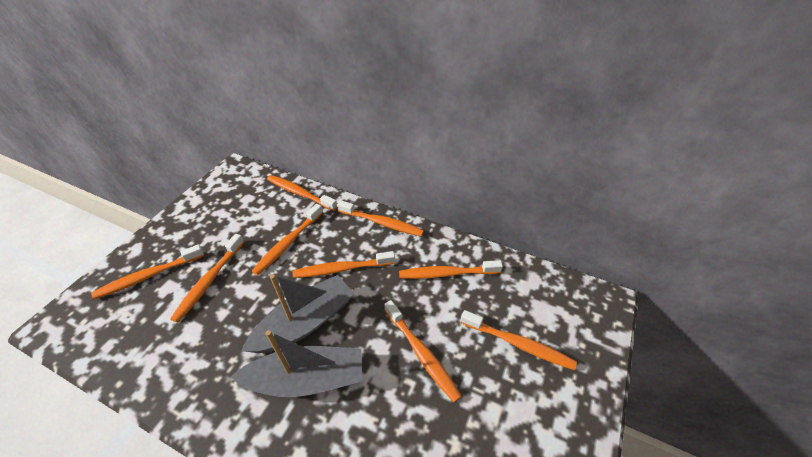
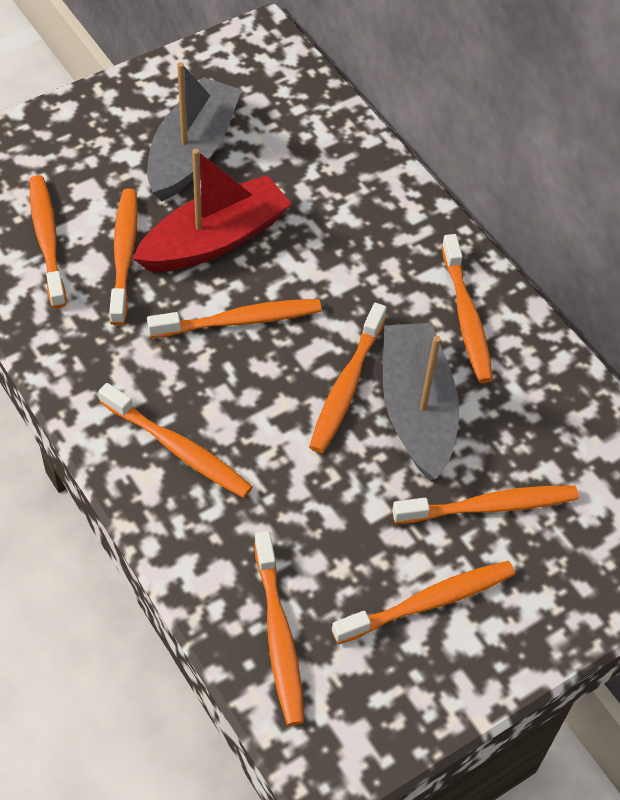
red boat: none = 0 -> [133,149,292,272] = 1

